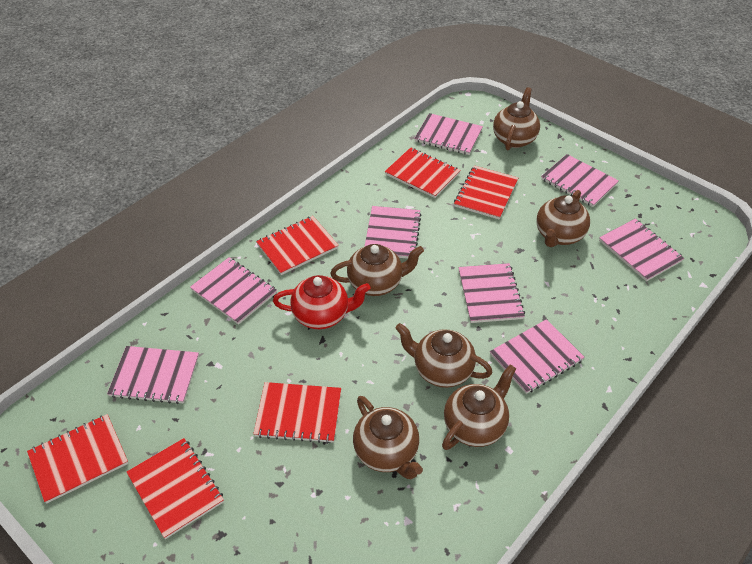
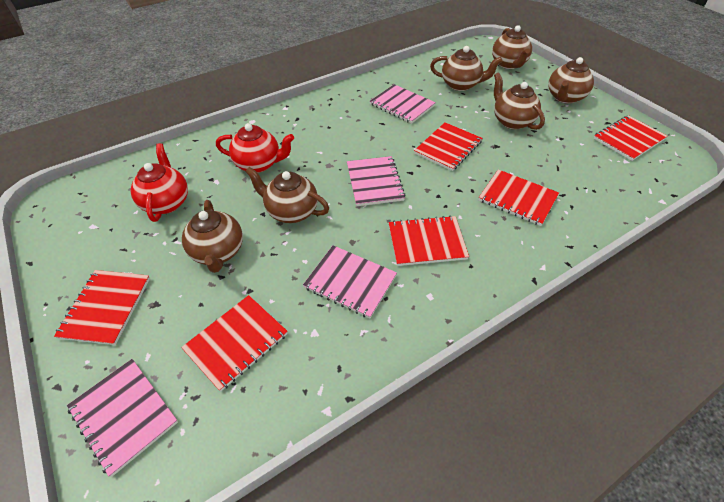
pink notebook: [107,346,199,404] [190,257,277,325] [364,206,421,259] [414,113,483,155] [458,263,525,323] [490,319,584,394] [541,154,619,207] [599,218,684,282] = 8 -> [67,359,178,477] [303,245,397,318] [347,156,405,206] [370,84,436,124] = 4
red teapot: [273,275,370,329] = 1 -> [130,143,188,222] [216,123,294,173] = 2

